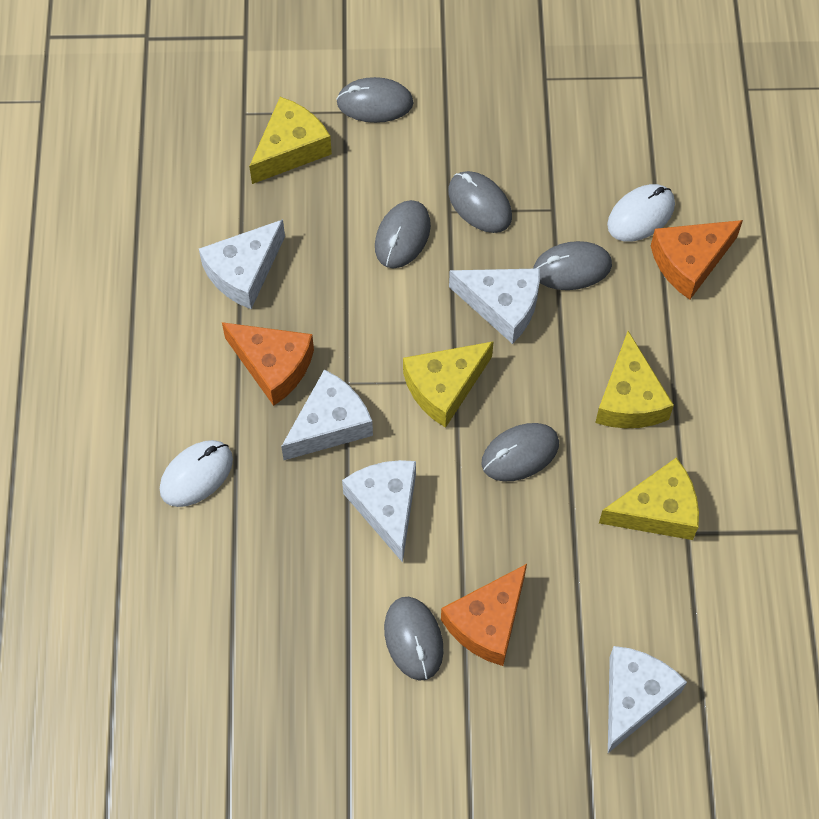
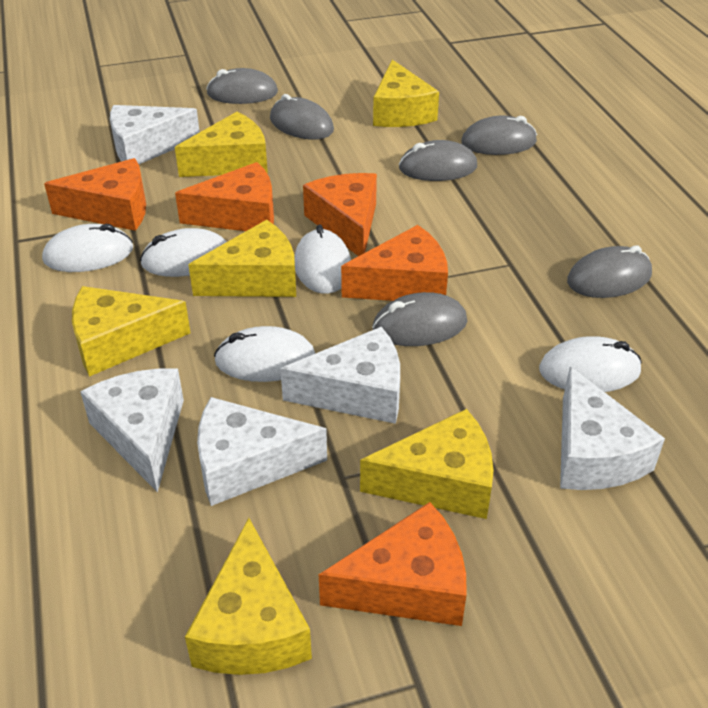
orange cheese: [222,322,314,406] [441,564,527,666] [651,220,743,300] = 3 -> [44,158,146,231] [175,162,274,231] [303,173,377,256] [319,502,466,626] [341,225,448,301] = 5
white mouse: [160,440,233,507] [607,184,675,242] = 2 -> [42,224,133,272] [140,228,227,277] [214,326,315,382] [294,224,351,294] [539,336,642,392] = 5
yellow cheese: [249,97,332,184] [403,341,494,428] [595,331,674,428] [599,458,699,540] = 4 -> [72,286,191,377] [175,112,268,177] [185,518,312,675] [188,220,296,297] [360,409,494,519] [373,60,439,127] = 6

